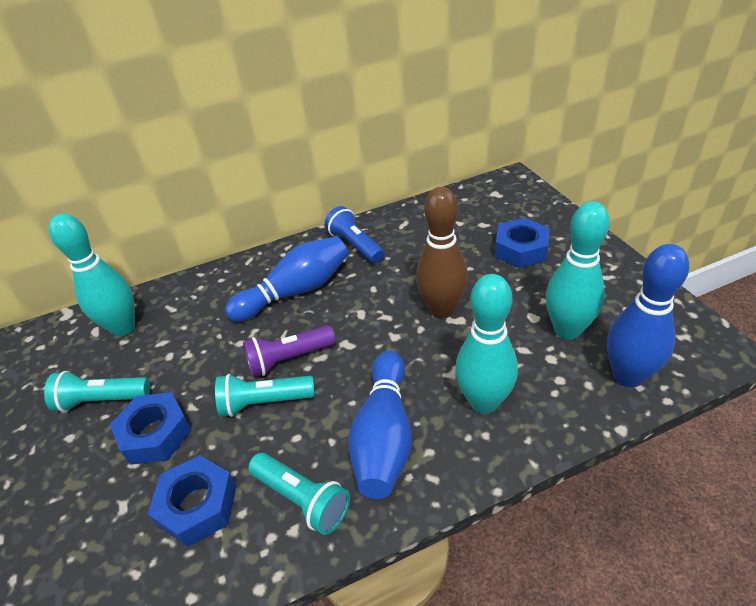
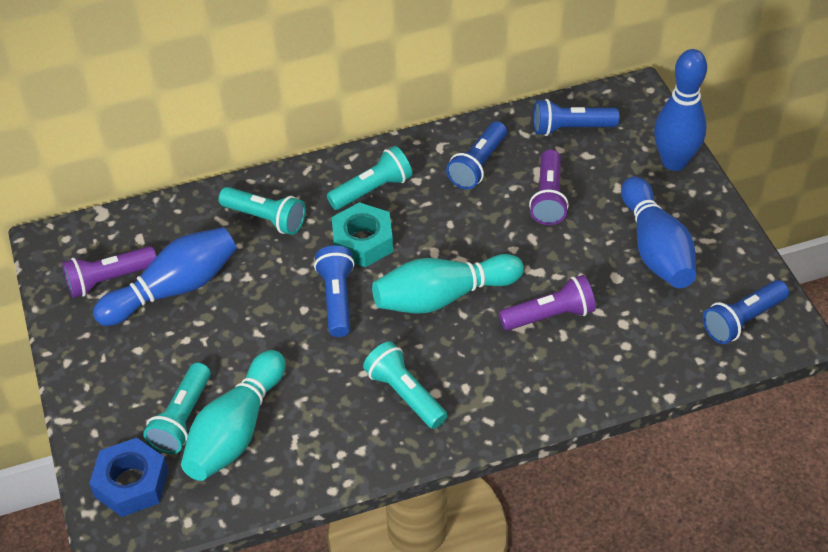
blue flashlight: [325,206,384,263] = 1 -> [314,245,355,337] [446,121,507,189] [533,99,619,136] [703,280,789,344] = 4
blue nut: [110,392,192,465] [148,455,236,547] [495,218,549,268] = 3 -> [89,438,168,517] = 1
brown bowling pin: [416,187,468,318] = 1 -> none = 0
purple flashlight: [243,326,336,377] = 1 -> [62,246,157,298] [499,275,596,331] [529,149,569,225] = 3
turquoise bowling pin: [49,214,135,336] [455,274,518,414] [546,202,610,340] = 3 -> [181,350,285,481] [372,254,524,314] = 2
turquoise flashlight: [44,371,150,412] [215,374,315,417] [248,453,350,535] = 3 -> [143,363,211,454] [219,187,306,235] [327,146,412,210] [363,341,447,429] = 4
turquoise nut: none = 0 -> [332,202,393,267] = 1

